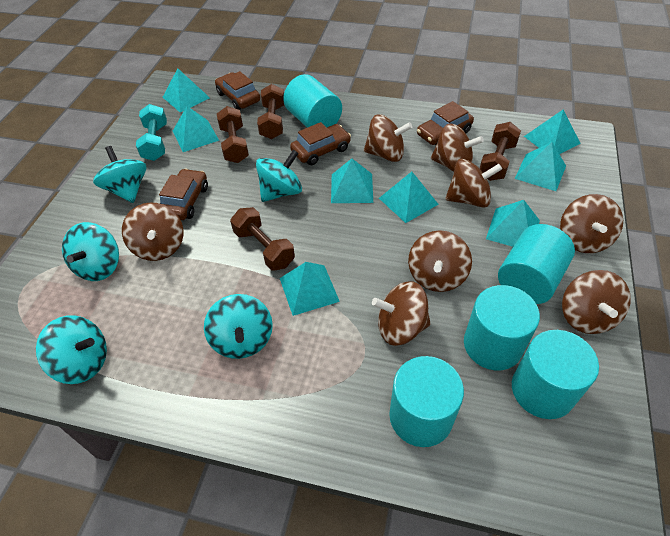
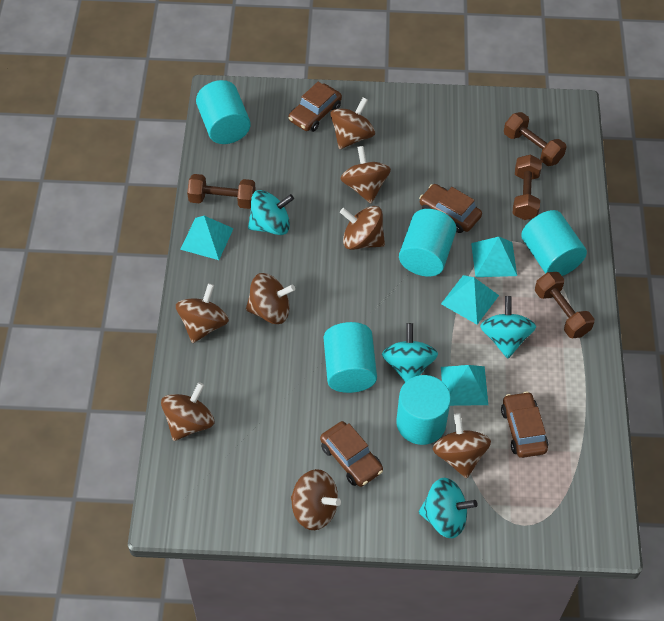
turquoise dumbbell: [136,104,167,161] = 1 -> none = 0
turquoise pyramid: [163,68,210,113] [173,106,219,152] [280,262,340,316] [331,158,373,203] [379,172,439,223] [486,200,540,247] [515,142,566,191] [524,109,581,154] = 8 -> [180,216,234,260] [441,275,499,324] [441,365,488,406] [471,237,517,277] = 4
turquoise spinning top: [36,315,107,384] [62,222,119,281] [93,146,146,203] [204,294,273,359] [256,150,302,202] = 5 -> [248,190,294,235] [382,323,438,382] [419,478,478,538] [480,296,536,358] = 4

